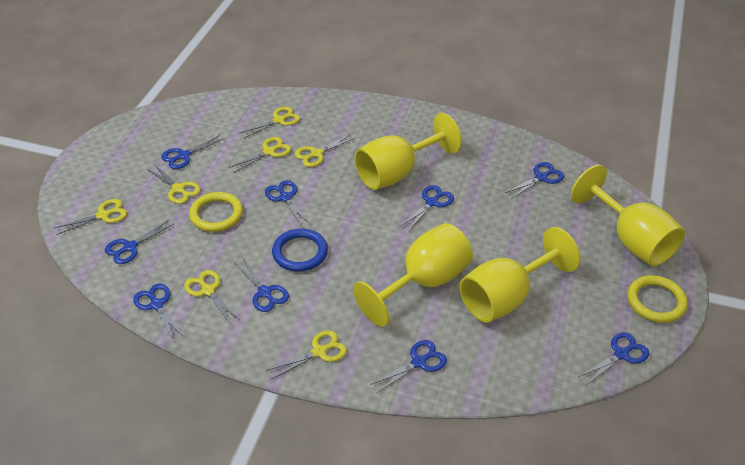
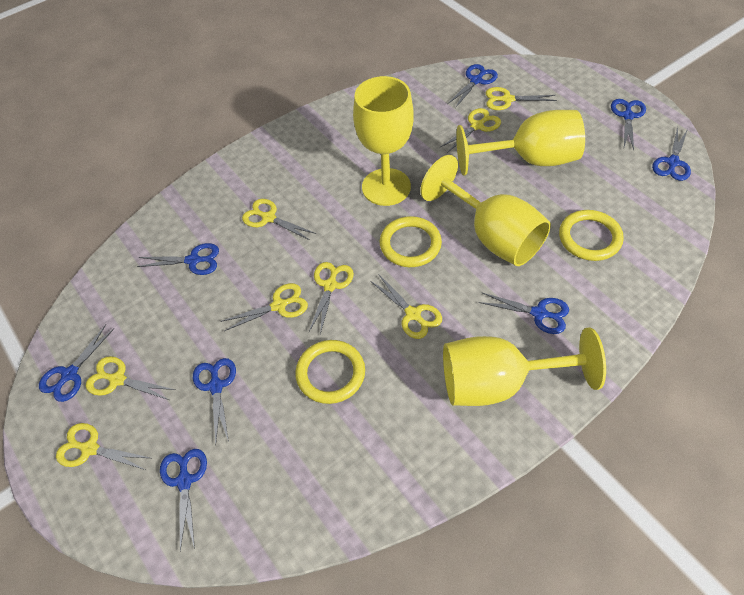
blue ring: [272,228,328,272] = 1 -> none = 0
blue scissors: [105,220,174,264] [133,283,184,340] [161,135,225,169] [235,258,289,312] [265,180,311,226] [370,340,447,393] [401,185,454,231] [505,162,564,199] [578,332,649,385] = 9 -> [39,325,114,402] [137,243,219,275] [160,449,207,551] [193,358,236,444] [447,64,498,108] [479,293,569,334] [611,99,646,150] [652,127,691,181] = 8
yellow ring: [189,192,243,232] [627,275,688,323] = 2 -> [295,340,365,404] [380,216,442,267] [559,210,624,261] = 3
yellow scissors: [54,199,127,235] [147,164,200,204] [184,270,239,325] [229,137,291,173] [240,106,300,138] [266,330,347,379] [295,134,355,167] = 7 -> [56,423,150,470] [86,356,175,400] [221,283,308,331] [242,199,316,240] [309,262,354,334] [370,274,442,339] [441,108,501,153] [486,87,557,110] = 8

